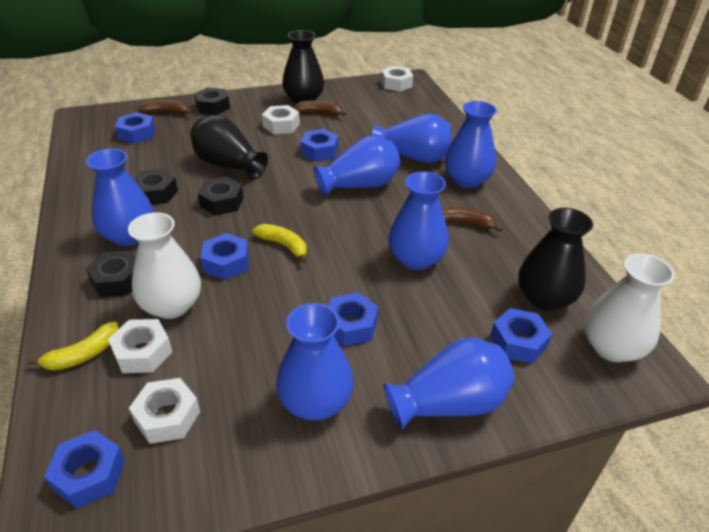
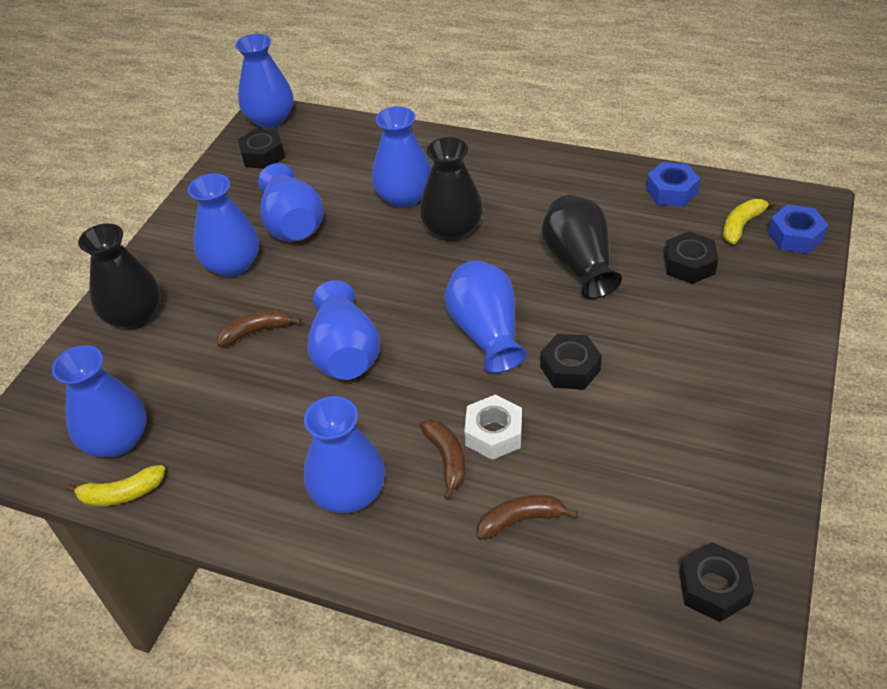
blue nut: [44,430,125,508] [115,112,155,144] [201,233,249,280] [300,129,338,162] [329,293,378,346] [490,308,552,363] = 6 -> [646,162,700,207] [768,204,828,254] = 2
blue vase: [86,148,154,246] [276,303,354,420] [314,135,400,197] [372,114,452,163] [384,337,514,430] [388,171,449,270] [445,101,497,188] = 7 -> [52,345,146,457] [188,173,259,277] [235,34,293,128] [258,163,323,242] [304,396,385,513] [307,280,380,380] [372,106,431,208] [445,260,527,373] = 8
white nut: [108,319,172,373] [129,378,200,444] [262,105,300,134] [381,66,413,92] = 4 -> [464,395,522,460] = 1
white vase: [128,212,201,319] [584,254,675,362] = 2 -> none = 0

